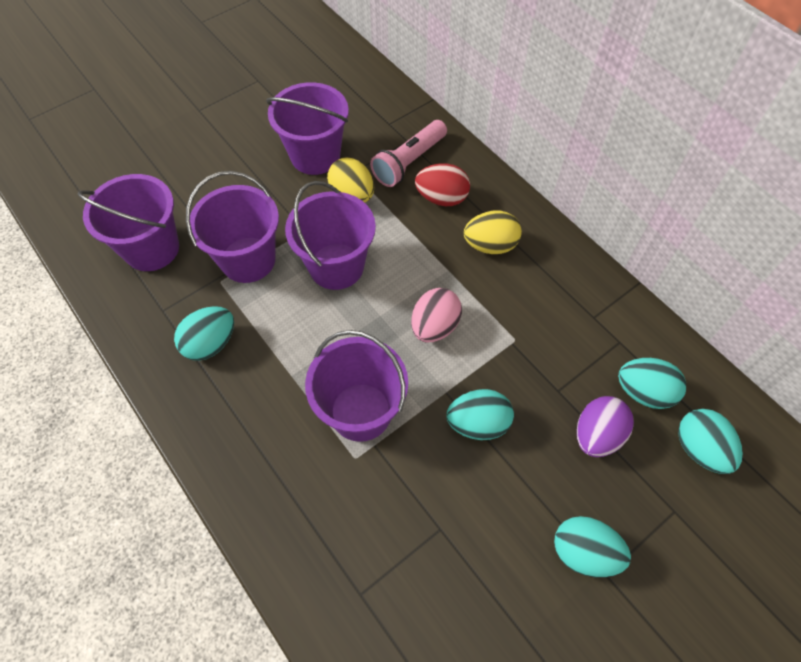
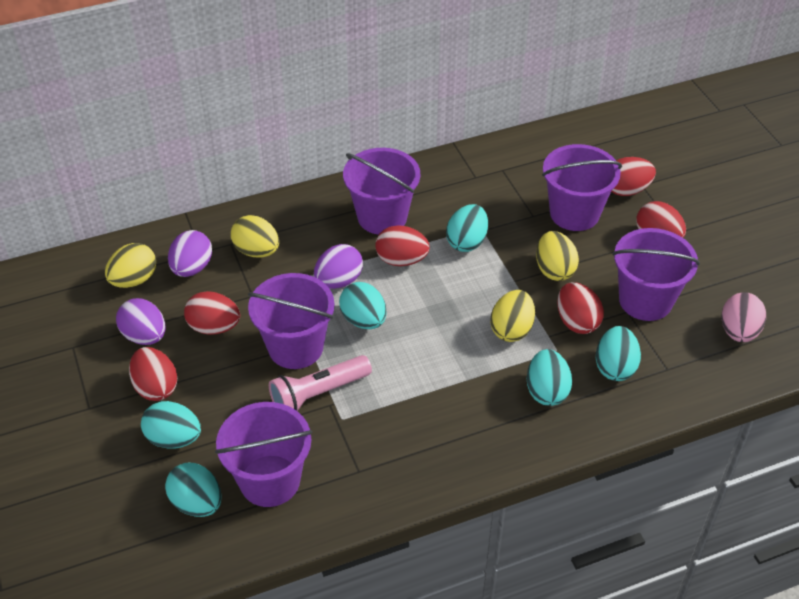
purple egg: [577,396,634,457] = 1 -> [116,298,166,345] [168,230,212,277] [314,244,363,289] = 3
red egg: [415,163,470,206] = 1 -> [129,347,177,401] [184,291,240,335] [375,225,430,266] [557,282,604,334] [611,157,656,196] [636,201,686,238] = 6
turquoise egg: [174,306,234,361] [446,389,514,440] [554,516,631,577] [618,358,686,409] [678,409,743,474] = 5 -> [141,401,201,449] [165,463,222,517] [339,282,387,329] [446,204,488,252] [527,349,572,406] [596,326,641,381] = 6
yellow egg: [327,158,374,203] [464,211,522,254] = 2 -> [105,243,156,288] [231,215,279,257] [490,290,535,342] [536,231,579,281] = 4

